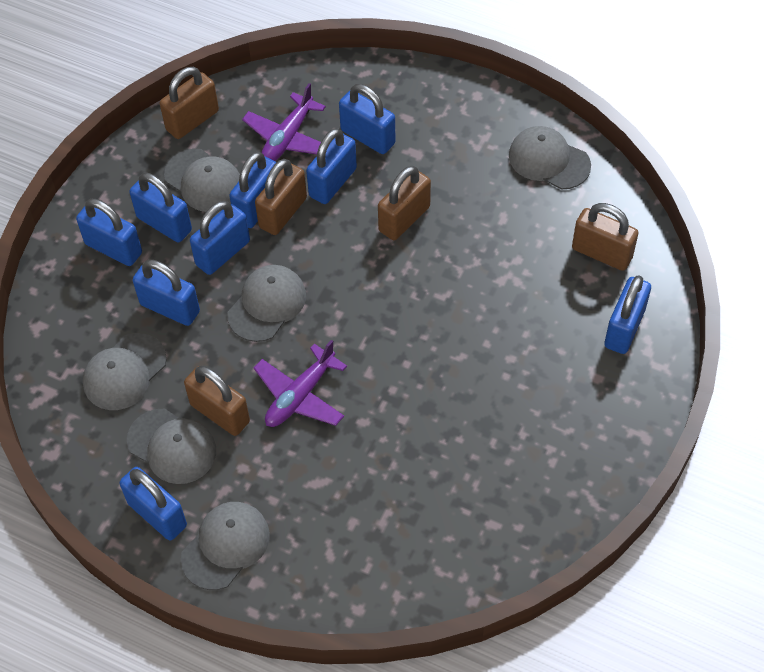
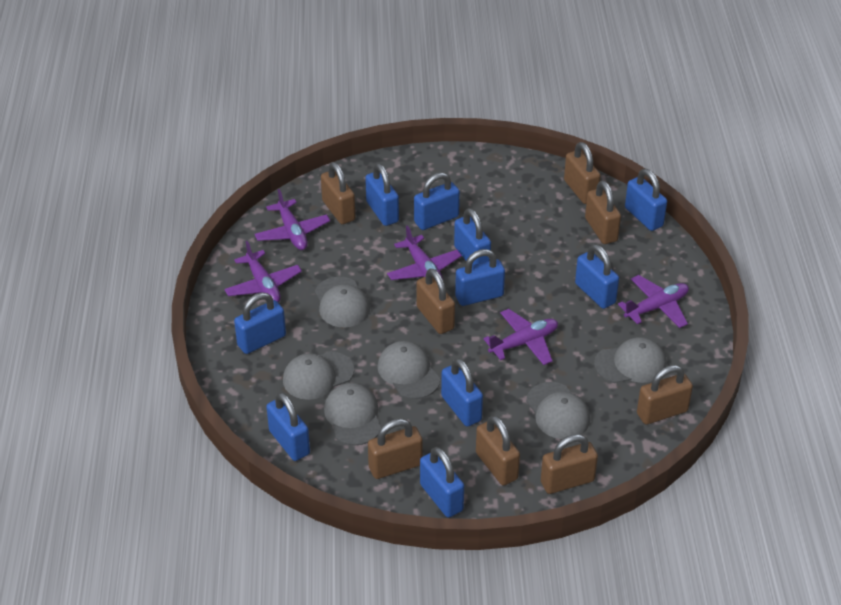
blue padlock: [76,199,142,266] [120,467,187,541] [129,173,192,242] [133,260,200,326] [190,201,250,275] [229,152,277,228] [306,128,357,204] [339,84,396,154] [604,275,651,354] = 9 -> [234,293,286,354] [266,392,310,461] [365,163,399,226] [414,172,460,230] [420,447,464,518] [441,358,483,427] [454,208,491,265] [455,249,505,306] [575,244,619,309] [625,169,667,231] = 10
brown padlock: [160,67,219,139] [184,366,250,436] [255,159,307,235] [378,166,431,240] [572,203,638,271] = 5 -> [321,162,356,224] [368,419,423,479] [417,268,455,334] [476,415,520,486] [541,434,598,494] [564,142,601,204] [585,181,621,244] [637,365,693,424] = 8
purple plane: [242,83,326,161] [254,340,347,427] = 2 -> [224,241,302,302] [255,189,330,250] [387,225,462,280] [483,309,558,365] [618,275,689,328] = 5

